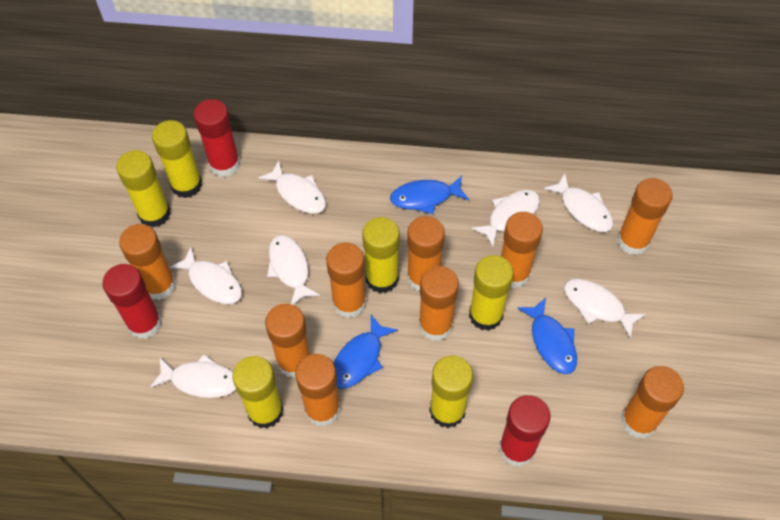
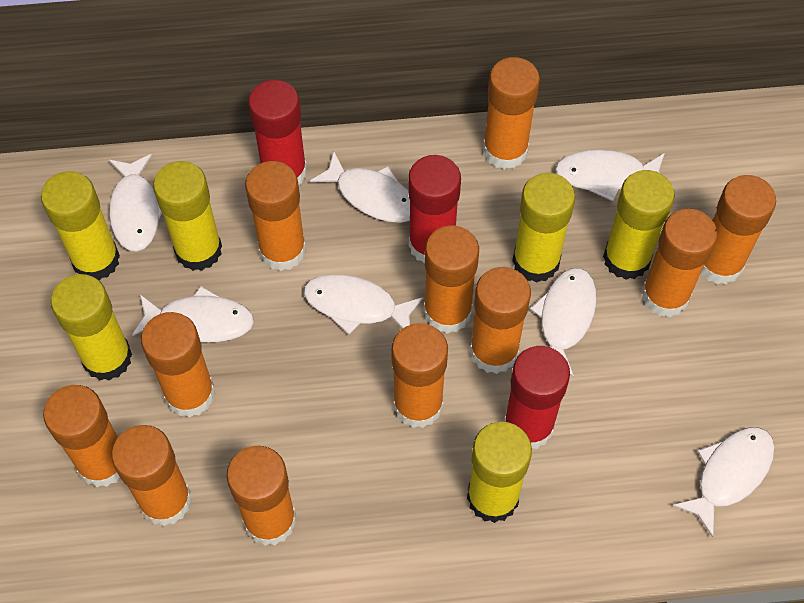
blue fish: [334,315,398,389] [390,176,469,214] [517,298,577,374] = 3 -> none = 0
orange glue stick: [119,224,176,300] [265,304,311,378] [295,354,341,426] [326,242,366,318] [407,216,445,291] [419,266,459,341] [501,212,543,288] [617,178,673,255] [621,366,684,438] = 9 -> [43,385,120,487] [111,425,192,526] [141,312,215,418] [226,446,296,546] [245,161,306,271] [391,323,448,428] [423,225,479,334] [470,267,531,374] [483,57,540,170] [642,209,717,317] [701,175,776,284] = 11

